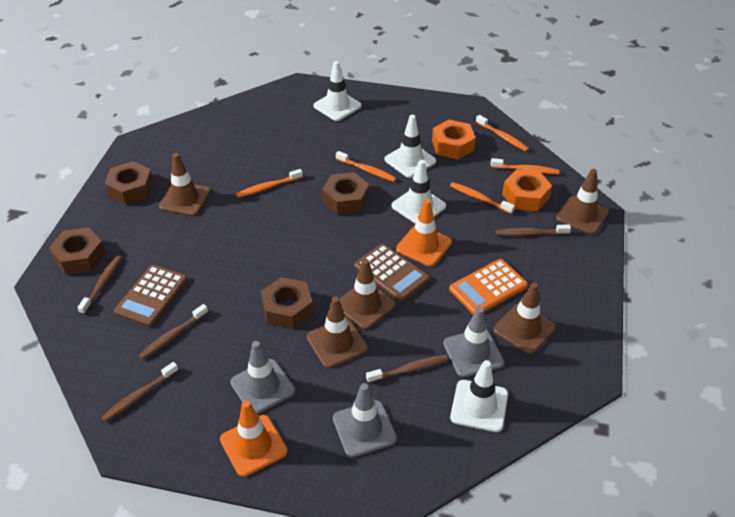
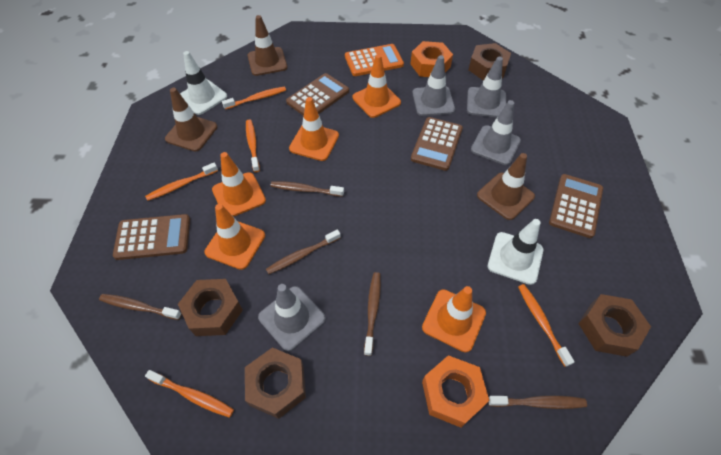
brown calculator: [114,265,188,327] [354,244,430,302] = 2 -> [113,214,190,260] [286,73,349,115] [411,117,463,171] [549,174,603,238] = 4
brown traffic cone: [159,153,211,216] [307,297,368,368] [339,259,396,330] [493,282,556,354] [556,169,609,235] = 5 -> [165,88,217,152] [247,15,288,76] [477,153,535,220] = 3
grey traffic cone: [230,341,295,414] [333,383,397,457] [443,307,504,378] = 3 -> [258,284,326,351] [412,55,455,116] [467,57,506,117] [471,100,521,165] = 4
orange traffic cone: [220,400,288,477] [396,199,452,267] = 2 -> [205,204,265,270] [212,152,266,217] [289,97,339,161] [353,54,401,118] [422,286,486,352] = 5
white traffic cone: [314,61,362,121] [385,115,436,178] [392,160,446,224] [450,360,508,432] = 4 -> [180,51,227,115] [488,219,543,285] = 2

